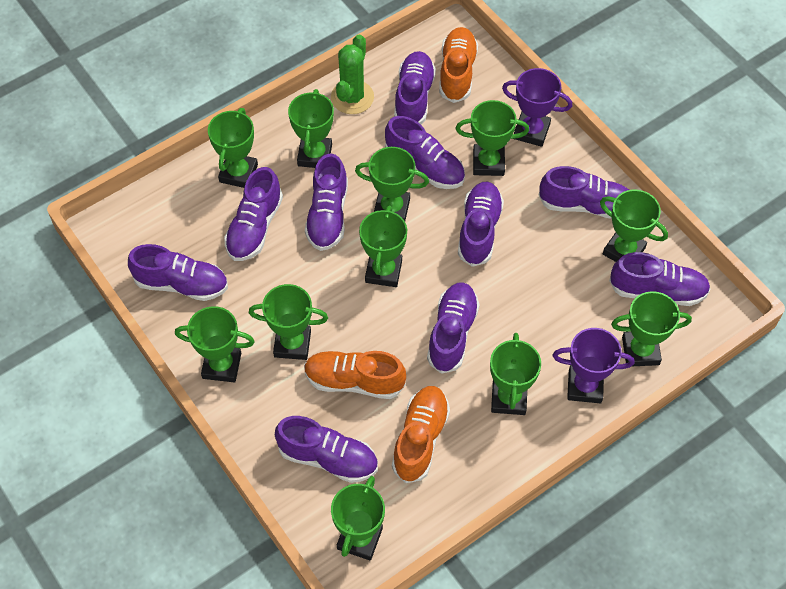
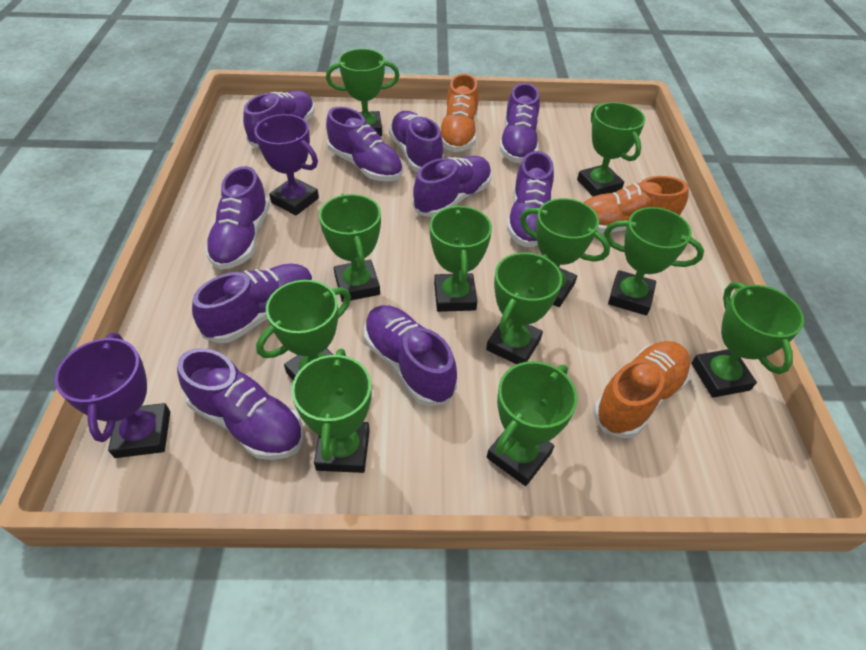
green cactus: [331,34,374,114] = 1 -> none = 0

